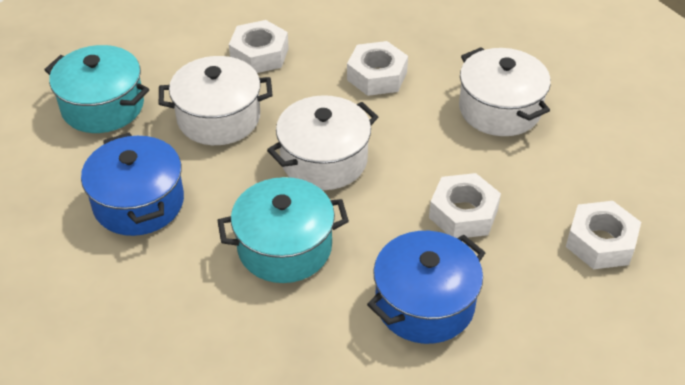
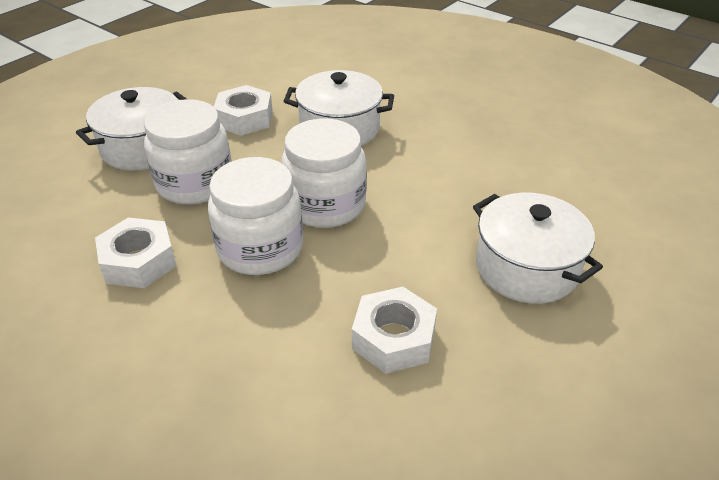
blue pot: [81,132,184,236] [367,231,486,344] = 2 -> none = 0
turquoise pot: [44,45,149,133] [217,177,349,283] = 2 -> none = 0
white jar: none = 0 -> [144,99,232,204] [208,157,303,275] [281,119,367,228] = 3
white nut: [229,20,289,73] [347,41,408,96] [429,173,501,238] [566,201,641,269] = 4 -> [95,217,176,288] [214,85,273,136] [352,287,437,374] = 3

